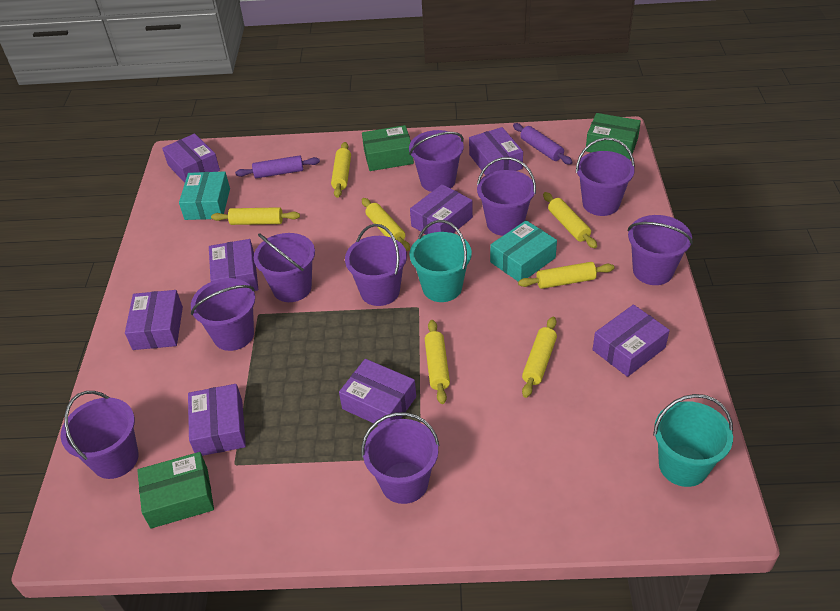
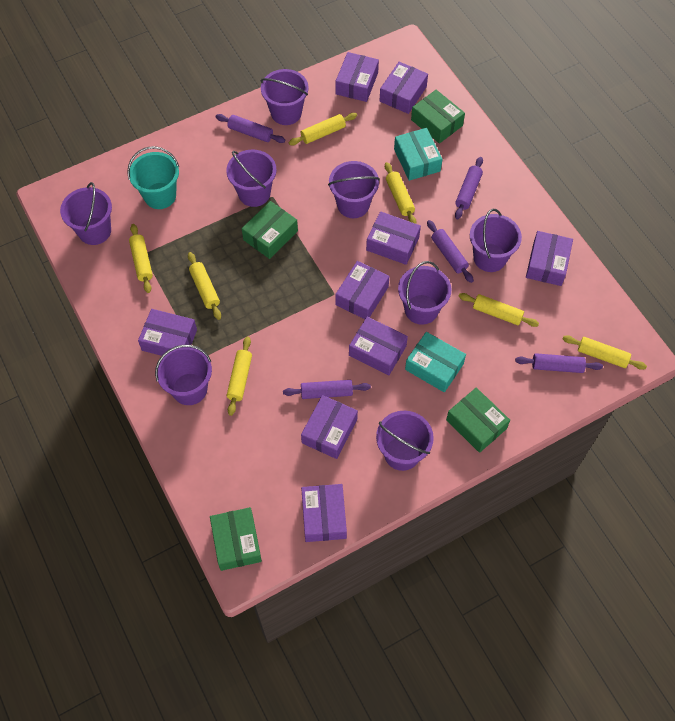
green box: [137,452,214,529] [362,125,414,171] [586,113,641,160] = 3 -> [210,507,262,571] [242,201,298,259] [411,90,465,144] [446,388,510,453] = 4
purple box: [125,290,183,350] [162,133,220,183] [188,384,246,456] [209,239,258,291] [339,359,416,426] [410,184,473,235] [469,127,523,175] [593,304,670,377] = 8 -> [138,309,197,356] [301,395,358,459] [301,484,347,542] [335,261,390,319] [336,52,379,102] [349,317,408,375] [366,211,421,265] [380,62,428,114] [526,231,573,286] = 9
purple bucket: [61,391,139,479] [191,278,255,351] [254,233,315,302] [345,224,407,306] [361,412,440,504] [409,130,464,192] [477,157,536,236] [576,138,635,216] [627,215,693,285] = 9 -> [60,182,112,245] [155,345,212,405] [226,150,277,207] [261,69,309,125] [328,161,380,218] [376,411,434,471] [398,261,451,325] [470,209,522,272] = 8
purple rolling pin: [235,155,320,178] [513,123,573,165] = 2 -> [216,114,285,143] [283,380,371,399] [427,220,474,283] [455,157,483,219] [515,353,603,373] = 5
turquoise bucket: [409,220,472,302] [653,394,733,487] = 2 -> [127,146,179,209] = 1

